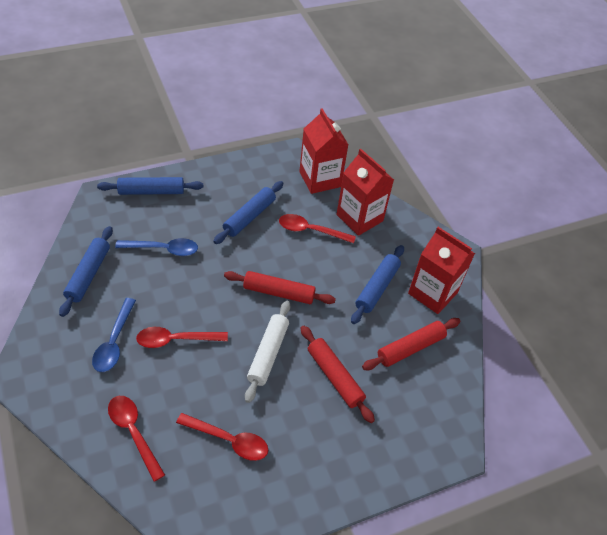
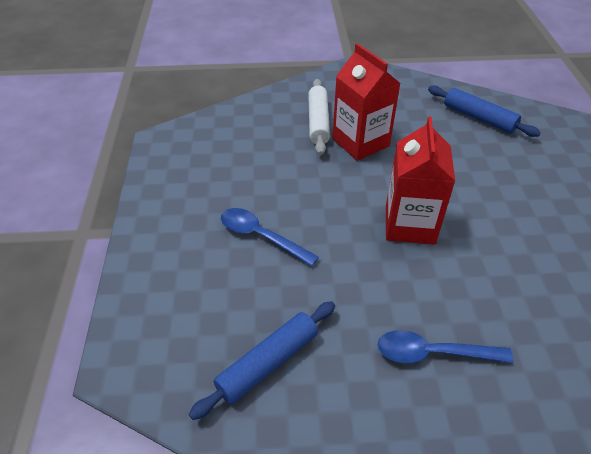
blue rolling pin: [59,226,113,317] [97,177,203,195] [213,181,283,244] [351,245,404,324] = 4 -> [189,301,335,420] [428,86,541,137] = 2
red carton: [299,108,349,194] [336,149,394,236] [408,227,475,314] = 3 -> [332,43,401,161] [386,116,455,245] = 2
red rolling pin: [224,271,336,304] [301,326,375,423] [362,318,460,370] = 3 -> none = 0
red spoon: [108,396,165,482] [136,327,228,348] [176,413,268,461] [279,214,356,243] = 4 -> none = 0

